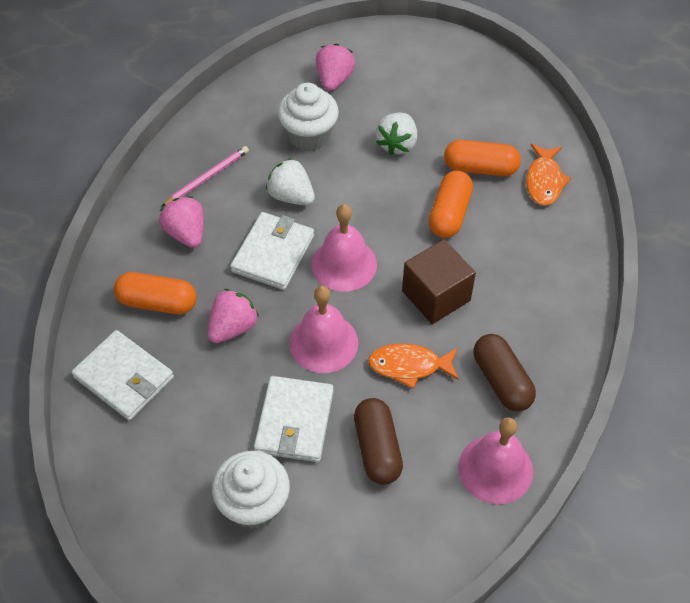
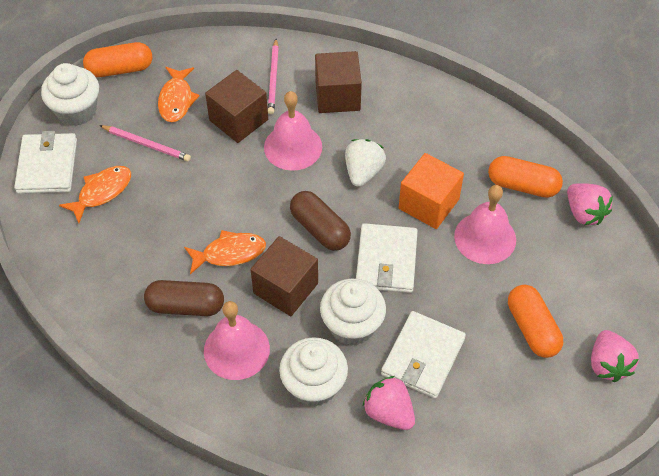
brown cube: [402,239,476,324] = 1 -> [205,70,268,143] [250,236,318,316] [315,51,362,113] = 3
orange cube: none = 0 -> [399,153,464,229] = 1
orange fish: [368,343,459,389] [526,144,571,206] = 2 -> [59,166,131,223] [158,67,200,122] [184,230,266,274] = 3
pink pencil: [161,146,249,207] = 1 -> [99,125,191,161] [268,39,279,114] = 2
white cupcake: [212,451,290,529] [278,83,339,151] = 2 -> [41,63,99,126] [279,337,348,407] [320,278,386,346] = 3
white strawberry: [266,158,315,205] [376,113,417,156] = 2 -> [345,139,386,187] = 1

